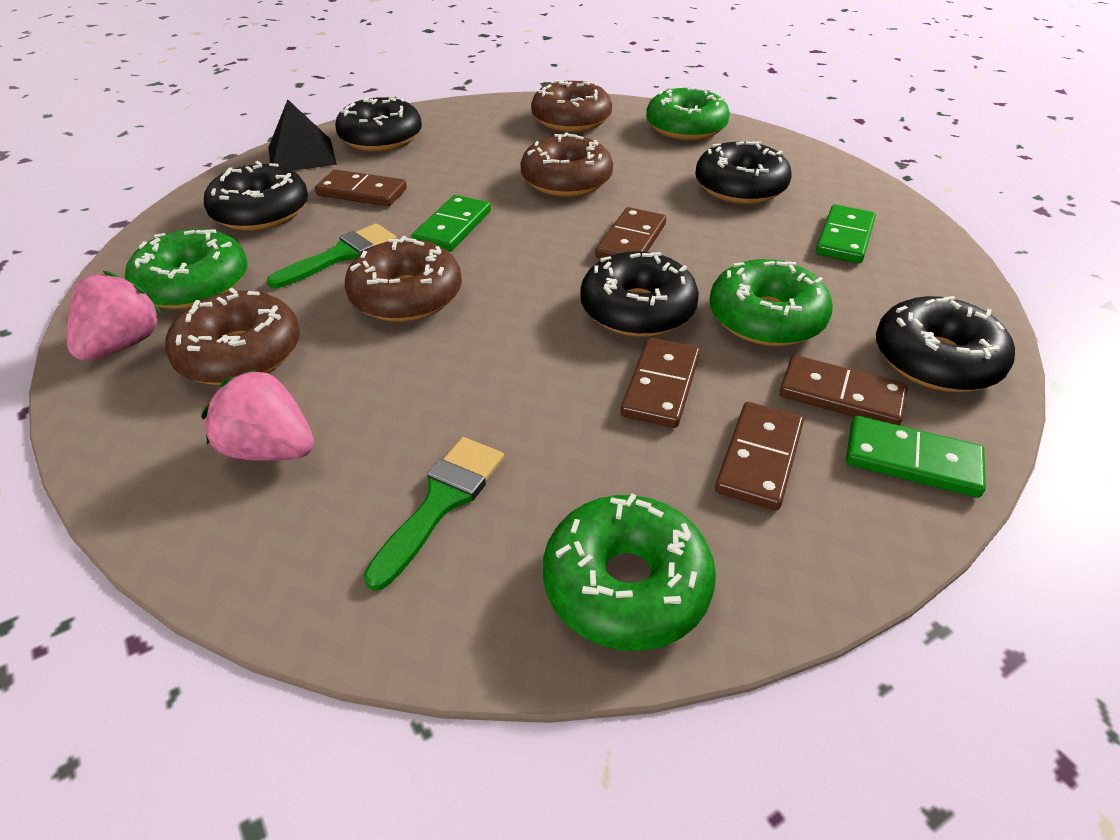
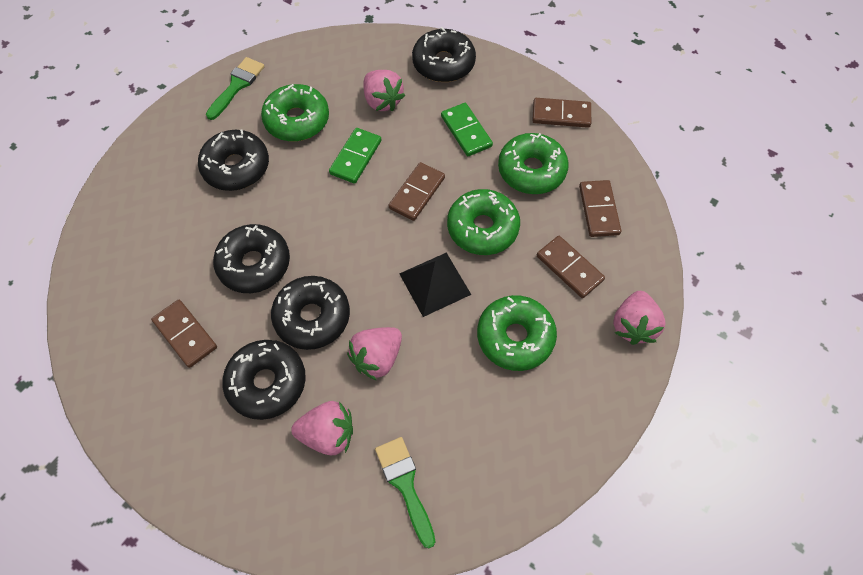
brown donut: [165,288,300,385] [345,236,462,322] [520,132,613,197] [531,80,612,132] = 4 -> none = 0
green domino: [412,195,491,252] [816,204,876,263] [846,416,986,498] = 3 -> [329,128,381,184] [441,103,493,156] = 2
pink strawberry: [67,271,162,361] [201,369,314,461] = 2 -> [291,401,353,455] [347,327,402,381] [363,70,405,111] [613,291,665,345] = 4

